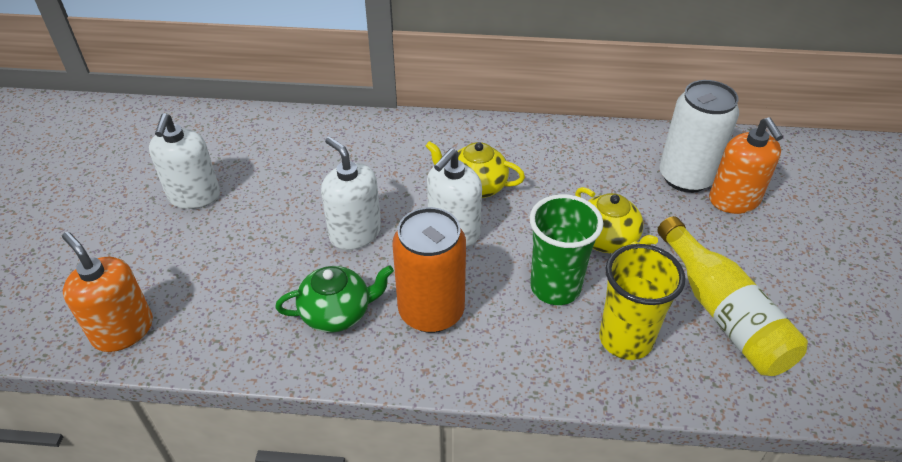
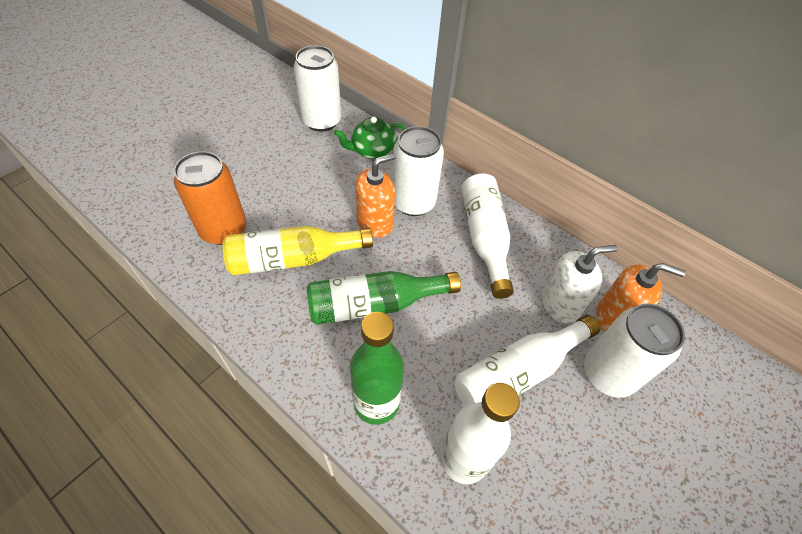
green bottle: none = 0 -> [306,271,461,325] [350,312,404,425] = 2
green cup: [530,194,603,305] = 1 -> none = 0
white bottle: none = 0 -> [441,383,520,484] [455,315,600,407] [462,174,514,299] = 3
white can: [659,80,739,193] = 1 -> [294,45,341,132] [392,126,444,216] [584,304,685,398] = 3
white soap dispenser: [149,113,220,209] [321,137,381,250] [427,148,482,247] = 3 -> [542,245,618,324] = 1
yellow cup: [599,244,685,360] = 1 -> none = 0
yellow teapot: [426,141,525,198] [575,187,658,253] = 2 -> none = 0

